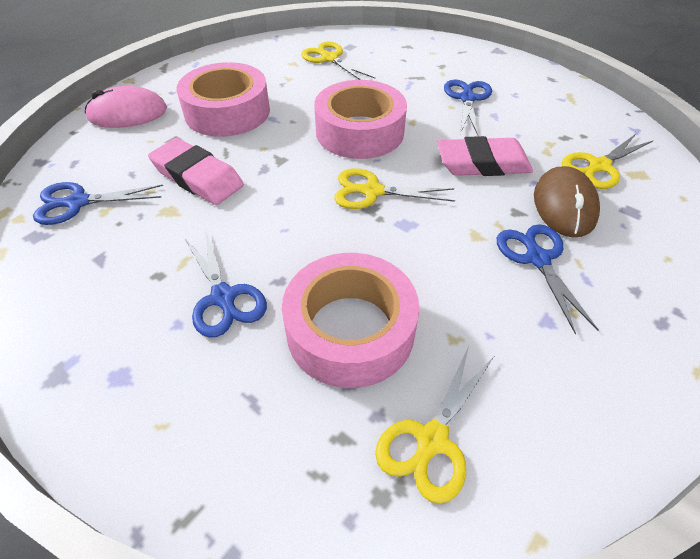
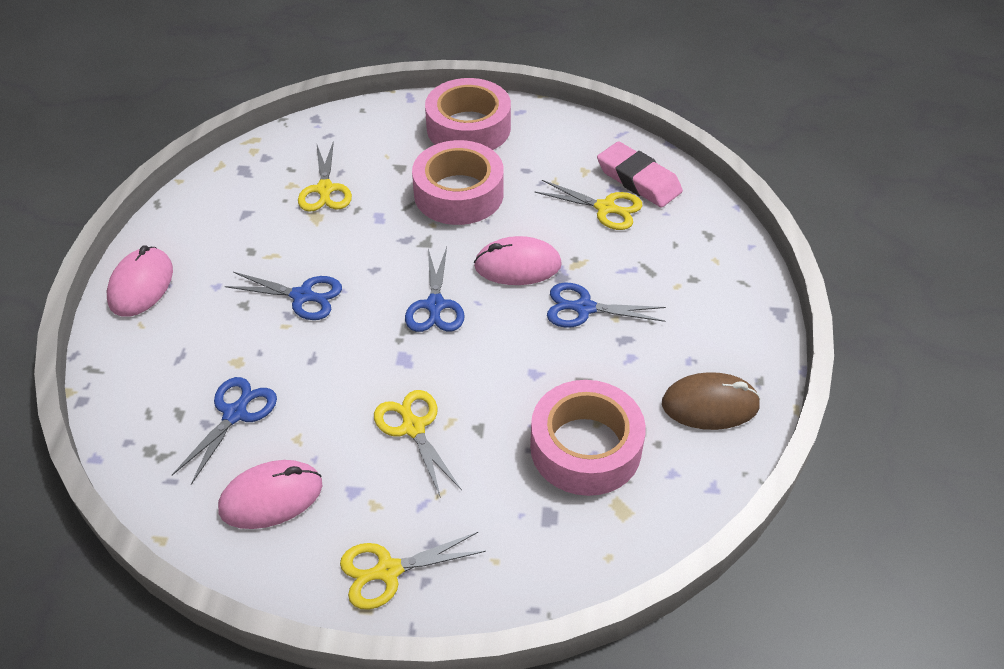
pink eraser: [148,138,244,205] [437,136,533,176] = 2 -> [597,141,683,208] = 1
pink mouse: [85,86,167,128] = 1 -> [107,245,173,317] [218,460,322,529] [474,236,562,285] = 3

